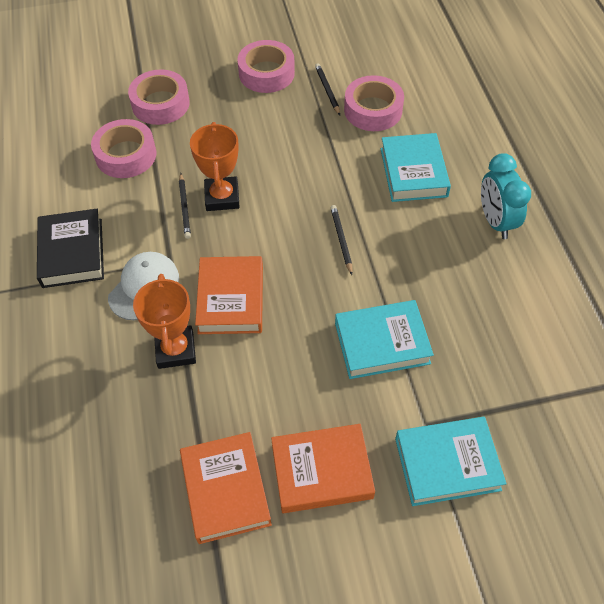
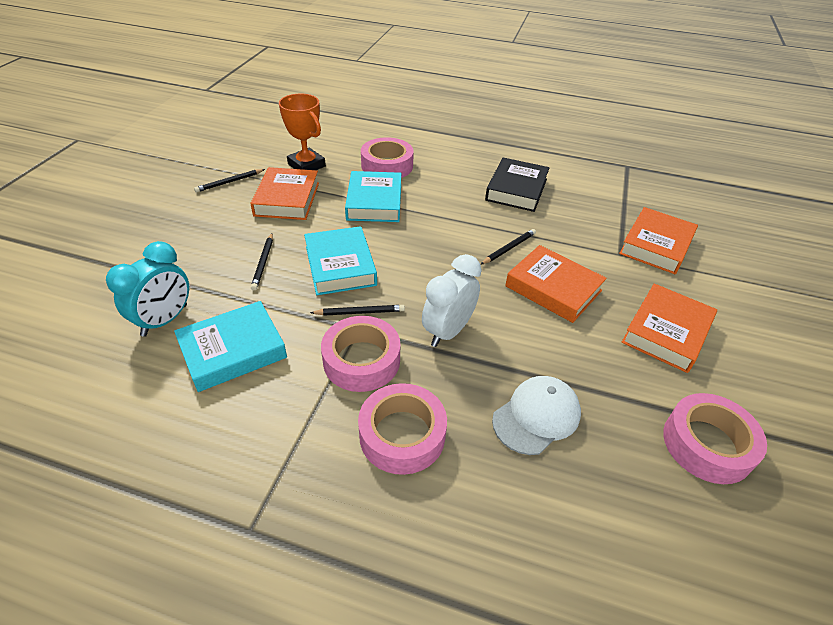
black pencil: [179,173,191,239] [315,63,340,115] [330,205,352,275] = 3 -> [194,169,265,192] [251,233,273,290] [310,305,405,316] [480,229,536,265] = 4
orange book: [180,432,272,544] [195,256,263,334] [271,424,375,513] = 3 -> [250,167,319,220] [505,245,607,323] [619,207,698,274] [622,284,717,373] = 4
orange trophy: [133,274,196,369] [190,122,240,211] = 2 -> [279,93,326,170] = 1
white clock: none = 0 -> [422,254,482,347] = 1

